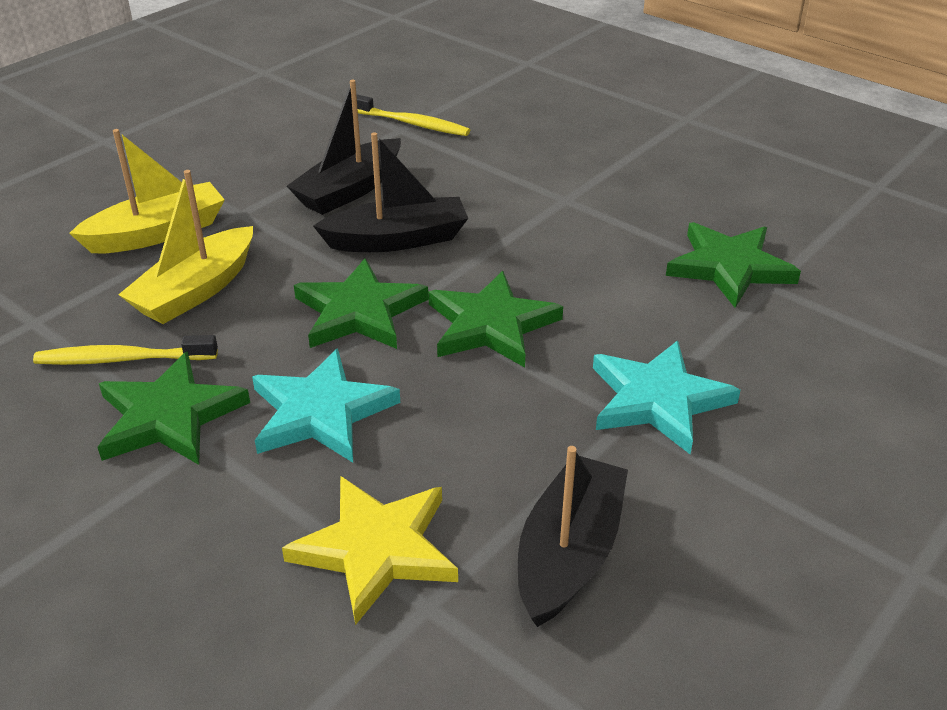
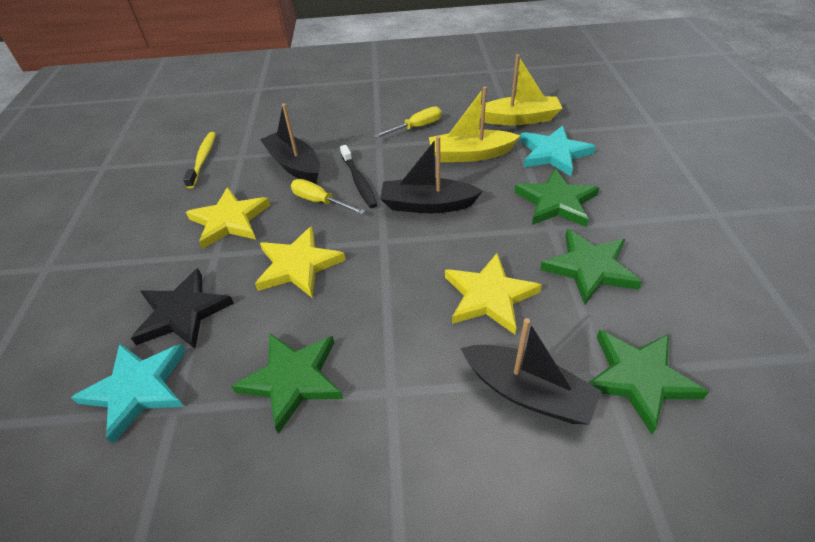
black star: none = 0 -> [131,269,234,349] = 1
black toothbrush: none = 0 -> [340,145,377,208] = 1
yellow screwdriver: none = 0 -> [291,179,365,214] [374,106,442,138] = 2
yellow star: [282,476,458,625] = 1 -> [186,187,270,249] [255,226,346,298] [445,253,542,334] = 3
yellow toothbrush: [33,335,218,365] [356,94,470,136] = 2 -> [183,132,216,189] = 1

